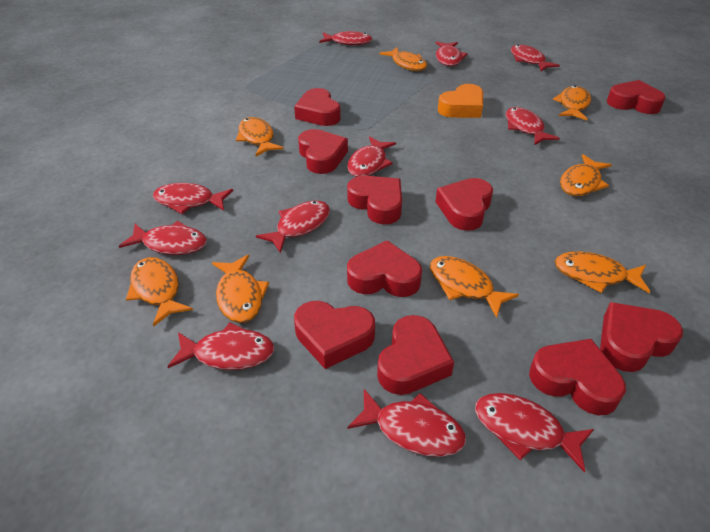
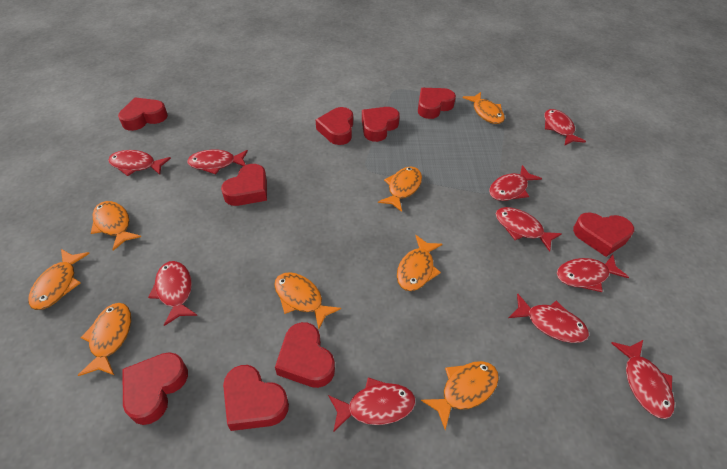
orange heart: [438,84,483,118] = 1 -> none = 0
red fish: [119,221,207,255] [153,183,233,214] [167,322,275,370] [256,201,330,253] [319,31,372,45] [347,137,396,177] [347,389,466,457] [436,41,467,66] [475,393,594,473] [506,107,560,145] [511,45,560,71] = 11 -> [108,150,171,176] [148,261,197,326] [187,150,248,174] [328,378,415,432] [489,165,542,201] [496,207,562,252] [508,293,589,343] [544,109,586,146] [557,254,629,292] [611,340,674,419] = 10
red heart: [294,88,341,126] [294,301,375,369] [298,129,348,174] [347,176,402,224] [347,240,422,297] [377,315,454,395] [436,178,493,231] [529,339,626,416] [600,302,683,372] [607,80,666,114] = 10 -> [118,97,168,131] [122,352,188,425] [221,164,267,206] [223,365,289,431] [275,322,335,388] [316,107,353,145] [362,107,400,142] [418,88,456,119] [573,213,634,257] = 9

